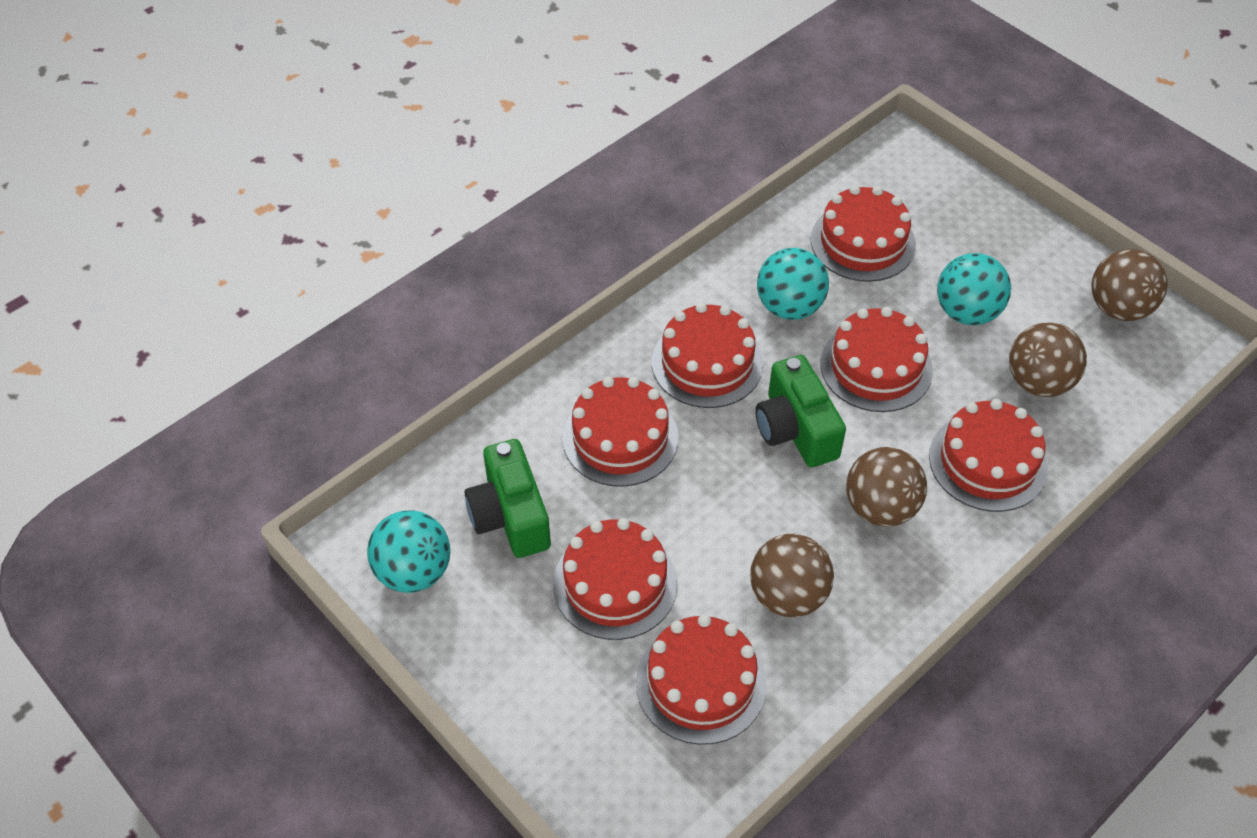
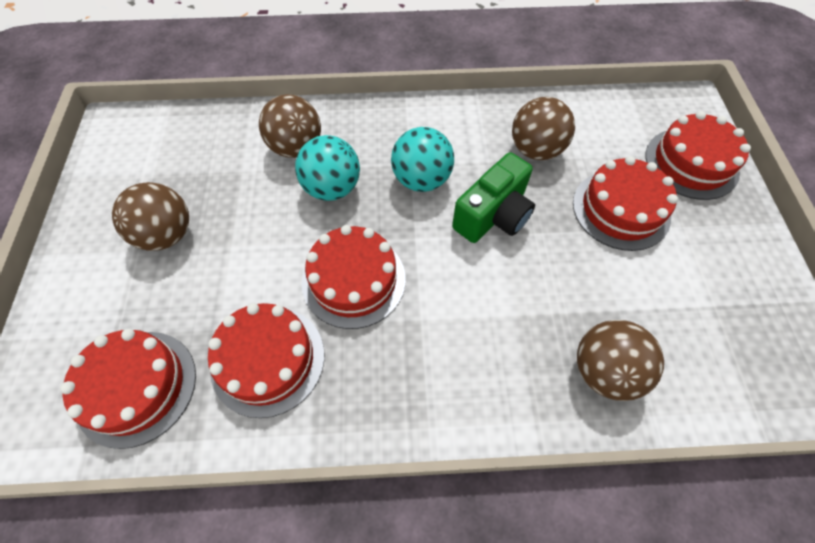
green camera: [465,439,551,558] [755,355,846,467] = 2 -> [452,152,535,243] = 1
red cake: [553,518,677,640] [562,377,678,487] [636,614,767,745] [652,303,763,408] [811,185,916,282] [820,307,933,412] [929,399,1048,512] = 7 -> [60,329,196,449] [208,303,324,418] [302,225,406,329] [573,156,678,251] [645,111,751,200] = 5
turquoise ball: [367,510,450,593] [757,248,829,320] [937,253,1011,325] = 3 -> [295,135,360,201] [391,127,454,192] = 2

